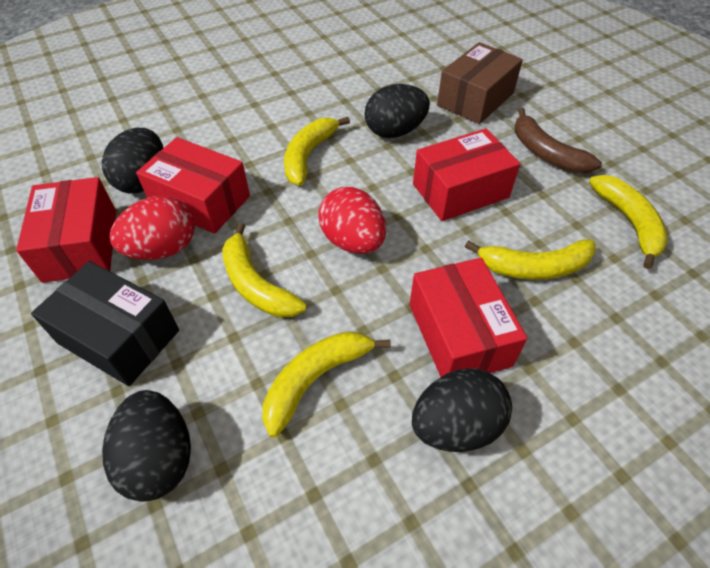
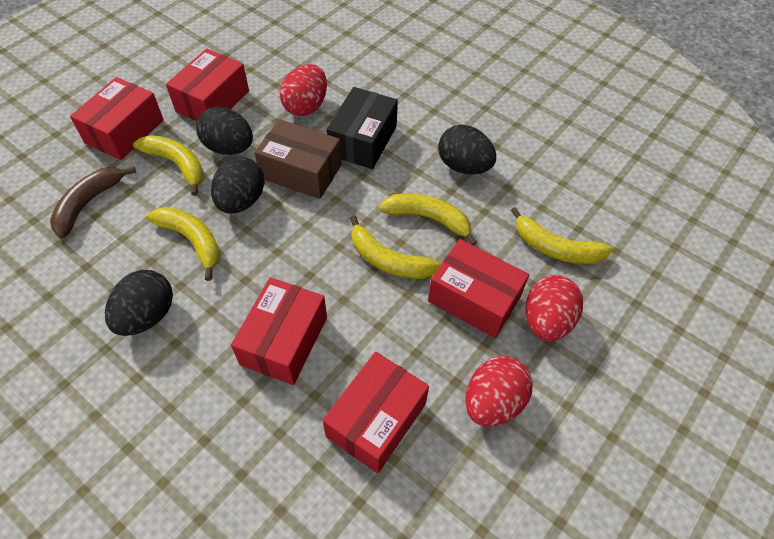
red box: [16,177,116,283] [136,137,250,234] [409,258,527,377] [413,128,520,221] = 4 -> [70,77,164,160] [166,49,249,121] [231,277,327,385] [322,352,429,473] [428,239,529,338] = 5
red egg: [109,196,195,260] [318,187,386,254] = 2 -> [280,64,327,116] [465,356,533,427] [526,275,583,341] = 3

